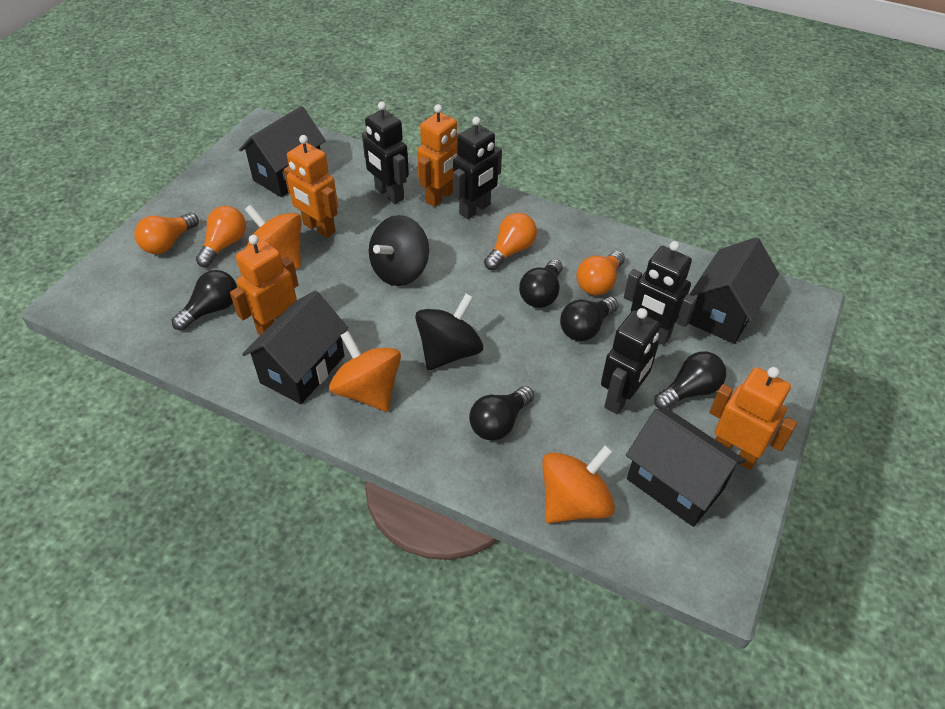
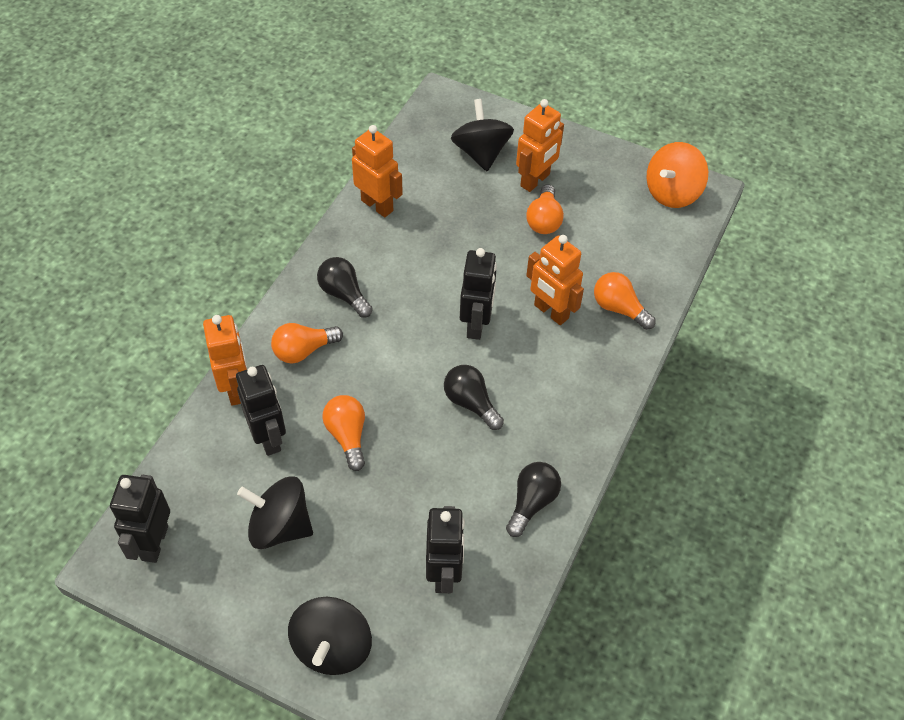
black house: [239,106,326,197] [242,291,348,404] [626,409,746,527] [689,237,779,344] = 4 -> none = 0
black light bulb: [172,270,237,331] [469,386,534,441] [519,259,563,308] [560,297,618,341] [654,351,726,409] = 5 -> [317,257,373,318] [444,365,504,430] [506,462,561,537] = 3
black spinning top: [369,215,429,286] [415,294,483,370] = 2 -> [237,476,313,549] [288,597,372,675] [451,99,514,171] = 3
orange spinning top: [245,205,302,269] [329,331,401,412] [542,445,615,523] = 3 -> [646,142,708,208] = 1

